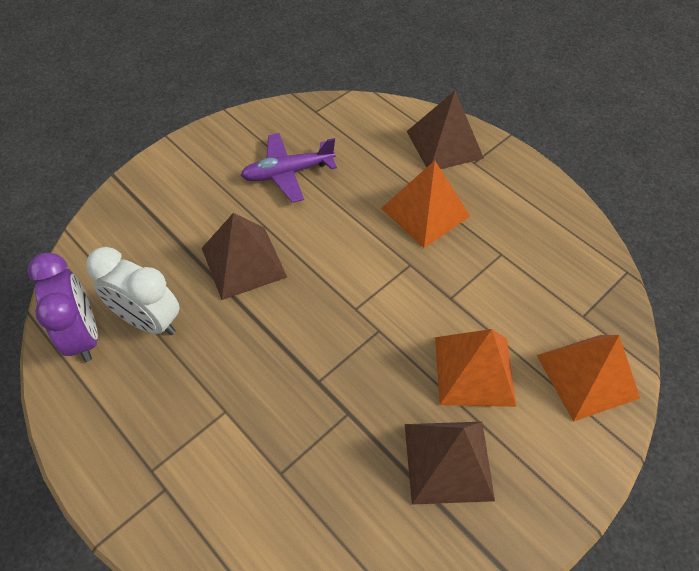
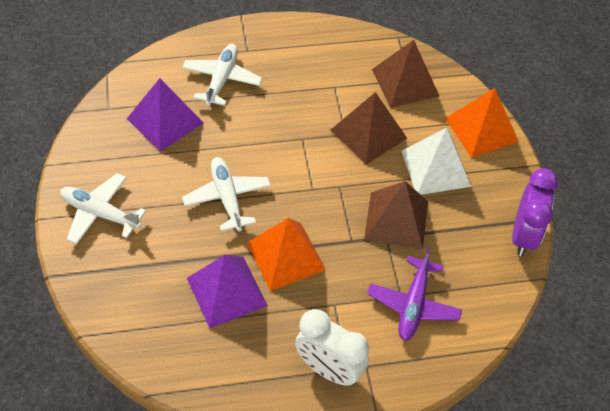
orange pyramid: [381,161,470,248] [435,329,516,407] [537,335,640,422] = 3 -> [247,218,326,291] [445,88,519,158] = 2
purple pyramid: none = 0 -> [127,78,204,152] [187,255,268,328] = 2
white plane: none = 0 -> [60,173,146,244] [182,44,262,106] [182,157,271,231] = 3
white pyramid: none = 0 -> [402,128,471,195] = 1

